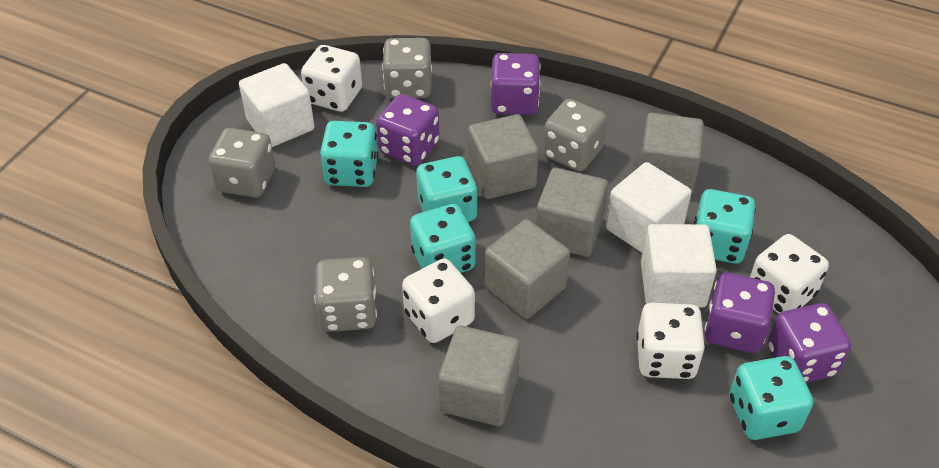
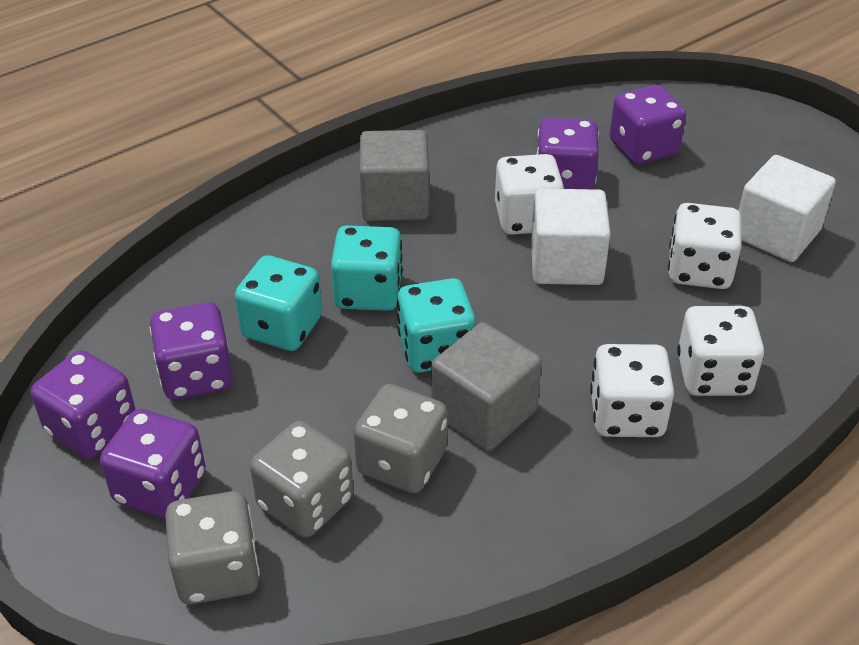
grey cube: [438,326,520,426] [468,114,539,199] [484,219,570,319] [536,168,608,257] [639,113,704,192] = 5 -> [360,130,429,221] [431,322,542,451] = 2
grey dice: [209,128,275,198] [315,257,377,332] [382,38,432,99] [543,99,607,171] = 4 -> [165,491,260,604] [250,421,353,538] [354,384,448,493] = 3
purple dice: [376,94,440,166] [491,53,541,115] [704,273,775,353] [767,303,851,383] = 4 -> [31,350,136,459] [100,409,206,519] [150,302,233,400] [536,118,599,189] [610,85,686,164] = 5
turquoise dice: [320,121,378,187] [410,204,476,273] [416,156,478,222] [694,189,756,264] [729,356,813,440] = 5 -> [235,255,322,351] [331,225,403,311] [397,278,476,372] = 3
white cube: [239,63,315,147] [606,162,692,253] [641,224,717,308] = 3 -> [531,189,611,285] [739,155,836,262] = 2

